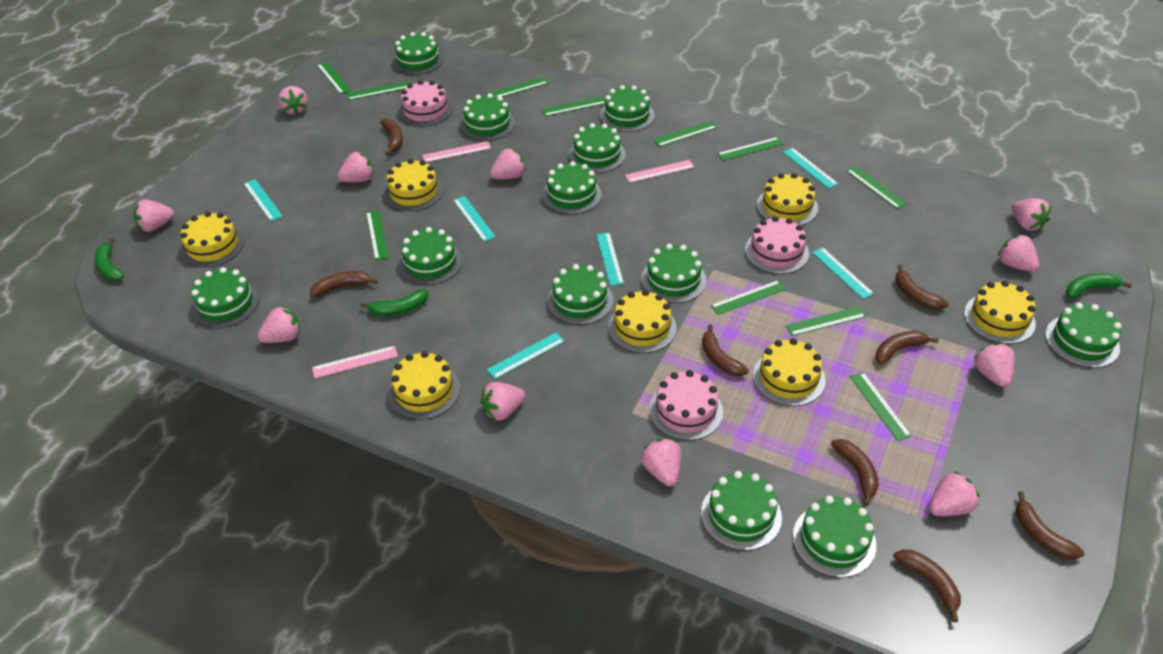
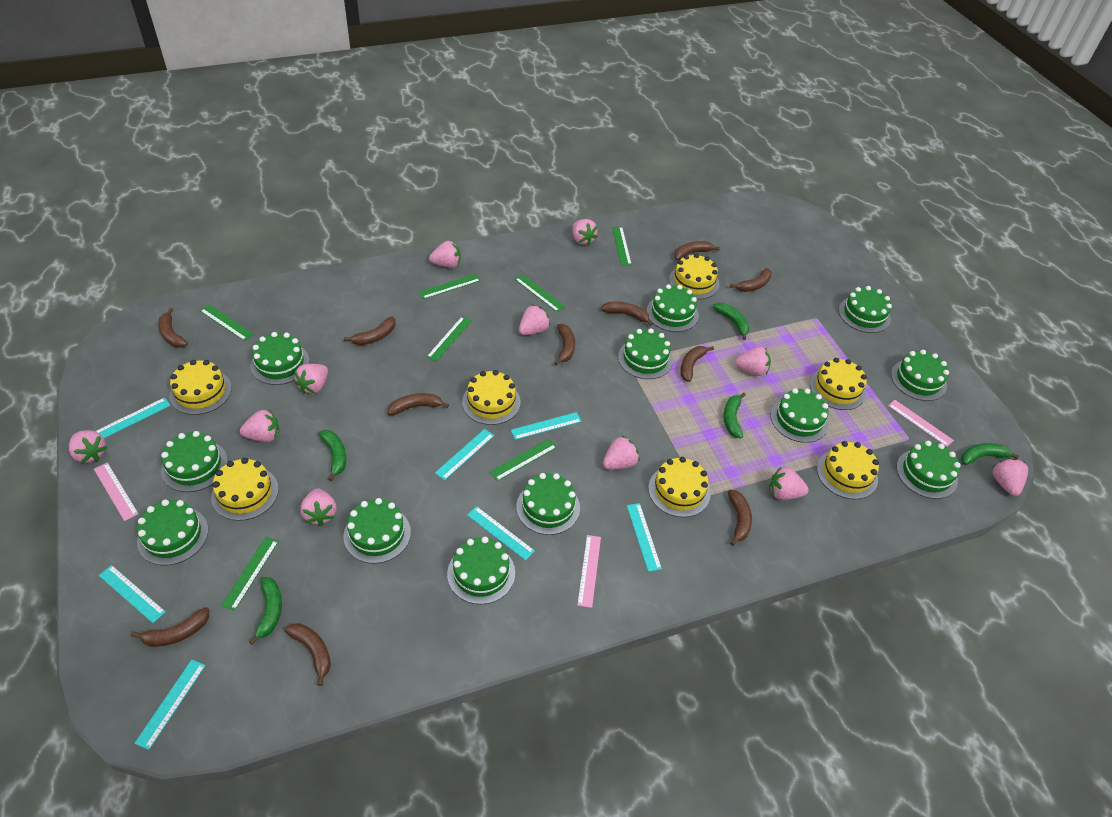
brown banana: [310,271,378,297] [380,119,403,155] [702,325,749,376] [831,439,879,506] [875,331,939,365] [893,549,961,622] [895,265,948,310] [1016,492,1084,560] = 8 -> [131,607,209,647] [158,308,188,348] [284,623,331,686] [344,316,396,345] [388,393,449,415] [554,324,575,366] [601,301,653,326] [674,241,720,260] [680,346,714,382] [728,490,752,546] [730,268,772,292] = 11
green banana: [95,237,124,281] [360,289,428,316] [1066,273,1132,298] = 3 -> [249,577,282,645] [318,430,346,481] [713,303,750,340] [723,393,746,439] [961,443,1019,465] = 5
green ruler: [317,62,351,94] [346,81,409,100] [366,210,389,260] [486,77,548,97] [542,97,605,116] [653,121,717,147] [710,280,786,315] [717,137,784,161] [785,307,866,336] [847,166,907,209] [850,372,912,441] = 11 -> [200,304,253,341] [221,537,279,611] [419,274,481,299] [427,317,472,362] [490,439,557,481] [515,274,565,312] [612,227,632,265] = 7
pink cake: [398,80,453,126] [649,370,723,441] [745,216,809,274] = 3 -> none = 0
turquoise ruler: [244,179,283,221] [453,196,496,242] [487,332,565,379] [596,232,624,286] [783,148,838,189] [812,247,874,299] = 6 -> [96,398,171,438] [99,565,166,623] [134,660,206,750] [435,429,494,480] [467,506,535,560] [511,412,582,440] [627,503,662,572] = 7

